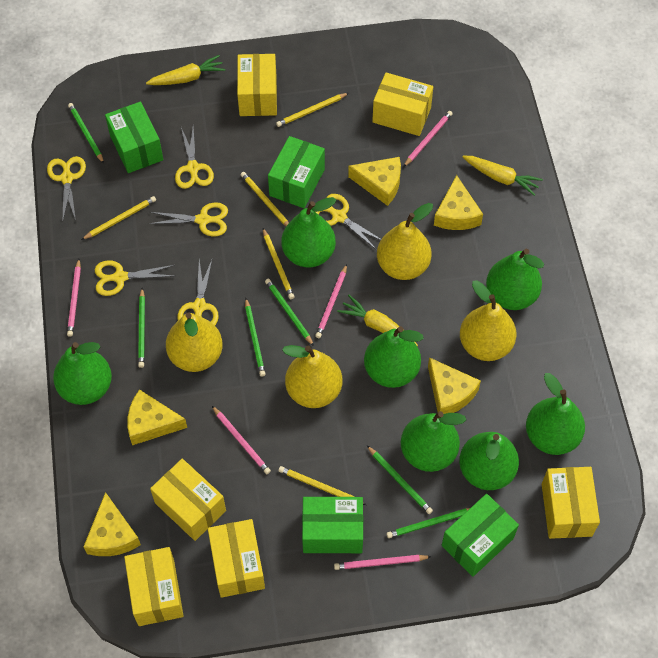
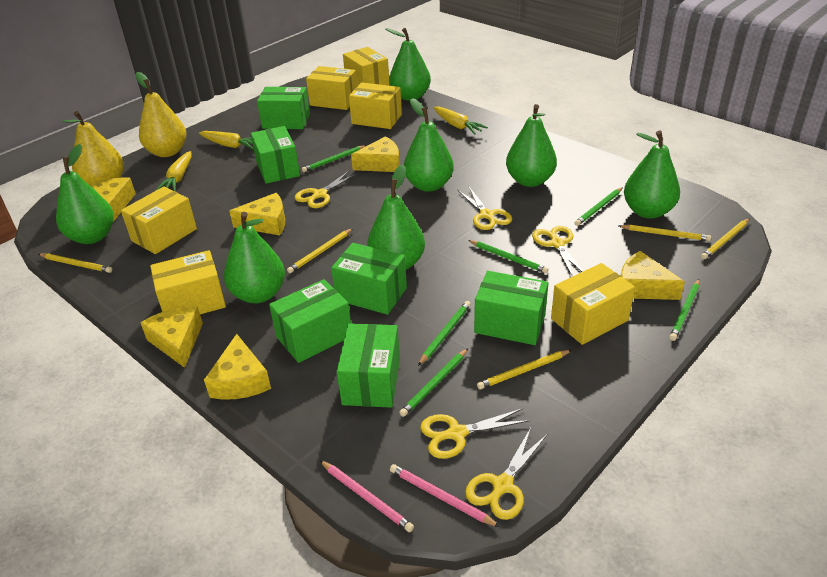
green box: [105,102,163,173] [268,136,325,208] [302,497,363,553] [442,494,519,577] = 4 -> [251,126,300,184] [257,87,310,129] [269,279,351,363] [331,243,407,315] [337,323,400,408] [474,271,548,345] = 6
pink pencil: [67,259,81,337] [212,406,271,474] [315,264,347,338] [334,555,432,570] [403,111,453,167] = 5 -> [320,460,414,532] [390,464,500,527] = 2
yellow cheese: [84,492,141,556] [127,389,187,445] [348,157,401,206] [428,357,481,414] [434,175,483,230] = 5 -> [89,178,136,221] [140,306,203,368] [204,334,271,399] [229,193,285,235] [351,136,400,172] [621,251,685,300] = 6
yellow pear: [166,313,223,372] [282,345,342,408] [377,203,433,280] [460,281,517,361] = 4 -> [63,111,124,184] [135,72,186,157] = 2
yellow scissors: [47,156,86,220] [95,260,174,296] [149,202,228,237] [175,126,214,189] [177,260,219,325] [316,194,381,250] = 6 -> [295,170,359,208] [420,408,530,459] [458,187,512,230] [465,428,548,520] [532,226,583,277] = 5

